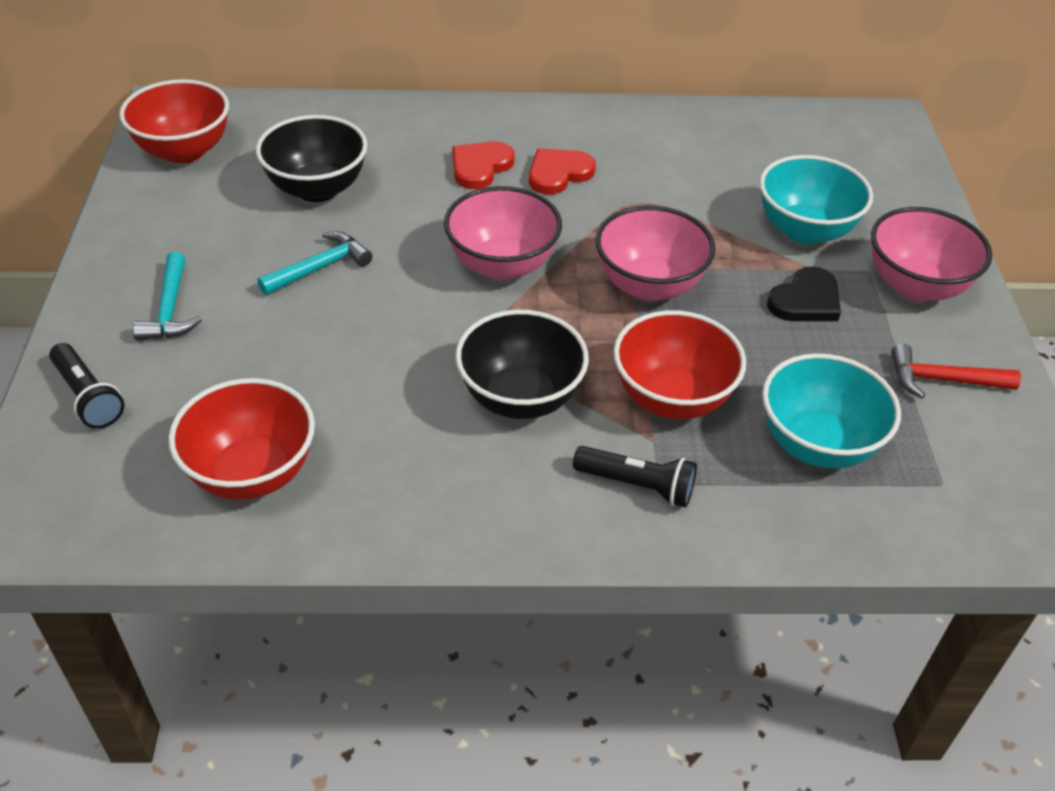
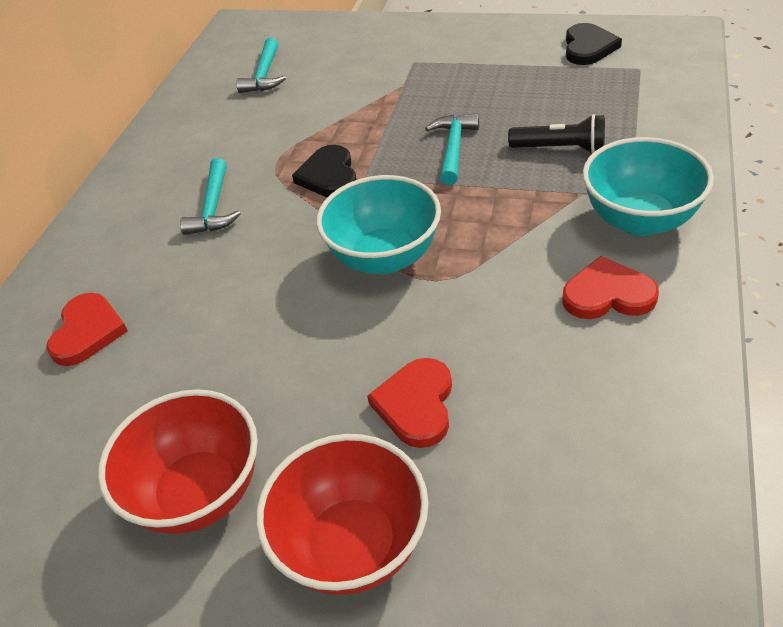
black bowl: [256,115,368,202] [455,310,589,419] = 2 -> none = 0
black flashlight: [49,343,124,429] [573,446,697,508] = 2 -> [508,114,605,154] = 1
black heart: [767,266,841,321] = 1 -> [292,145,357,197] [566,23,622,65] = 2
pink bowl: [444,186,562,280] [595,206,715,301] [871,207,992,302] = 3 -> none = 0
red bowl: [119,79,229,164] [168,378,315,500] [613,310,746,419] = 3 -> [98,389,258,534] [256,434,429,595] = 2
red hammer: [891,344,1021,398] = 1 -> none = 0
red heart: [452,141,515,189] [529,148,596,195] = 2 -> [46,293,128,366] [367,358,452,448] [562,256,659,319] = 3
turquoise hammer: [133,252,202,341] [257,231,372,295] = 2 -> [180,158,241,235] [236,38,286,93] [425,113,479,185] = 3

